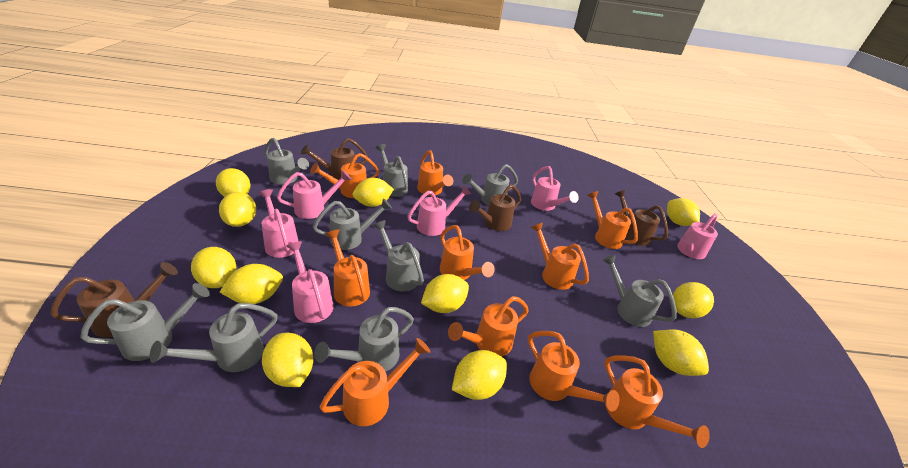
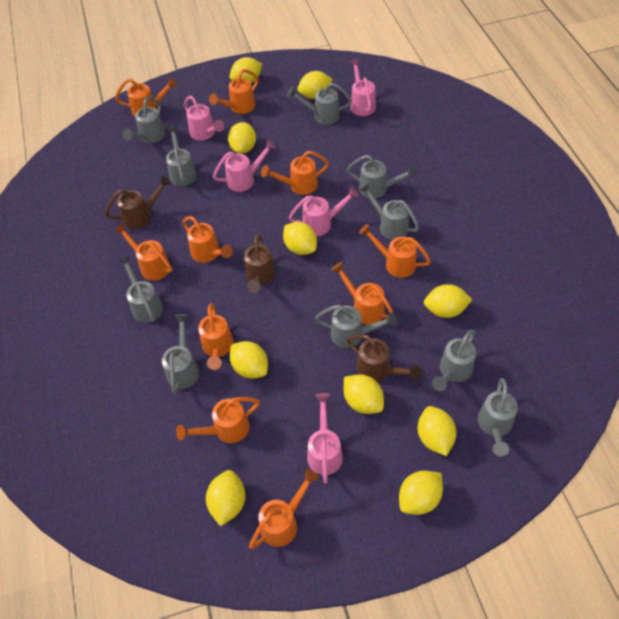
brown watering can: [50,262,178,338] [301,138,368,180] [469,184,521,231] [615,190,668,246] = 4 -> [105,176,171,229] [244,234,275,293] [346,334,421,382] = 3
grey watering can: [80,283,210,361] [150,303,278,372] [264,138,309,185] [313,198,392,250] [314,307,414,372] [373,220,424,292] [376,144,408,197] [462,164,518,206] [602,255,677,327] = 9 -> [118,255,163,323] [122,97,165,143] [162,314,199,394] [166,126,197,186] [287,83,352,125] [315,305,397,348] [347,155,417,199] [359,182,419,240] [432,329,476,391] [477,378,518,457] = 10
pink watering can: [259,189,299,258] [277,171,352,219] [286,241,333,323] [407,186,471,236] [531,166,579,211] [677,214,718,259] = 6 -> [184,96,224,141] [213,140,276,192] [288,187,359,236] [307,393,343,483] [349,59,376,116] = 5
yellow lemon: [191,247,236,288] [216,168,250,197] [219,192,256,227] [220,264,283,304] [262,333,313,387] [353,177,394,207] [421,274,469,313] [452,350,507,400] [653,329,709,376] [667,198,700,226] [673,282,714,318] = 11 -> [206,470,246,526] [228,122,256,154] [230,57,262,83] [230,341,268,378] [283,222,317,255] [297,71,333,99] [344,374,384,414] [399,471,443,515] [418,406,456,456] [424,284,472,318] = 10

